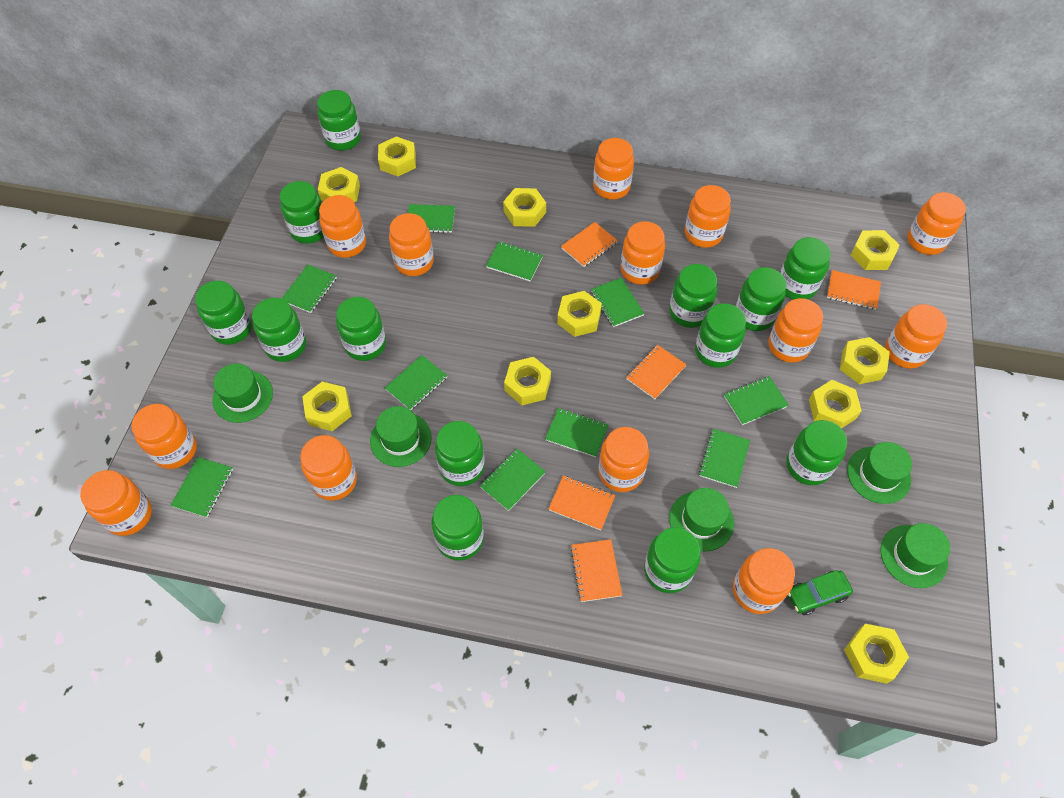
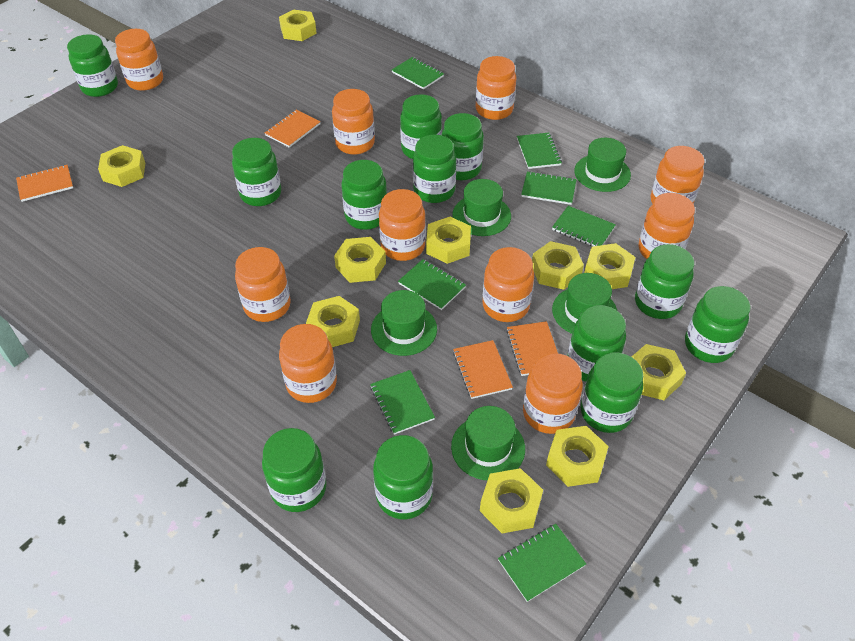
green car: [788,570,853,615] = 1 -> none = 0
green jar: [195,281,252,345] [252,298,306,362] [280,181,324,244] [317,90,361,151] [336,297,386,361] [431,495,484,561] [435,421,485,486] [644,527,700,593] [669,264,717,328] [695,303,746,368] [736,267,786,331] [780,237,831,300] [786,420,847,486] = 13 -> [67,34,118,97] [232,138,281,206] [262,428,327,512] [341,160,387,230] [373,435,433,519] [400,94,442,159] [413,135,456,203] [442,113,484,180] [567,305,626,382] [581,352,643,433] [635,244,694,319] [685,286,751,363] = 12
green notebook: [170,457,233,518] [282,264,337,313] [385,355,448,410] [408,204,455,233] [480,449,546,511] [486,241,543,282] [545,408,609,457] [591,278,645,327] [699,429,750,488] [724,376,789,425] = 10 -> [370,370,435,435] [392,57,444,90] [398,259,466,310] [498,524,586,602] [517,133,562,169] [521,171,577,205] [552,206,616,246] = 7
orange jar: [80,470,152,536] [131,404,197,469] [300,435,357,501] [319,195,366,258] [389,213,434,276] [593,138,634,200] [598,427,649,492] [620,221,665,285] [685,185,731,248] [733,548,795,614] [768,298,823,363] [885,304,947,369] [907,192,966,255] = 13 -> [115,29,163,91] [235,247,291,322] [279,324,337,403] [332,89,375,155] [379,189,426,261] [476,56,516,120] [482,247,534,322] [523,353,583,434] [639,193,695,259] [651,146,704,204] = 10
orange notebook: [549,476,615,530] [561,222,618,267] [570,539,622,602] [626,345,687,399] [827,270,881,310] = 5 -> [16,165,73,202] [265,110,321,148] [453,340,513,399] [506,321,558,376] = 4

